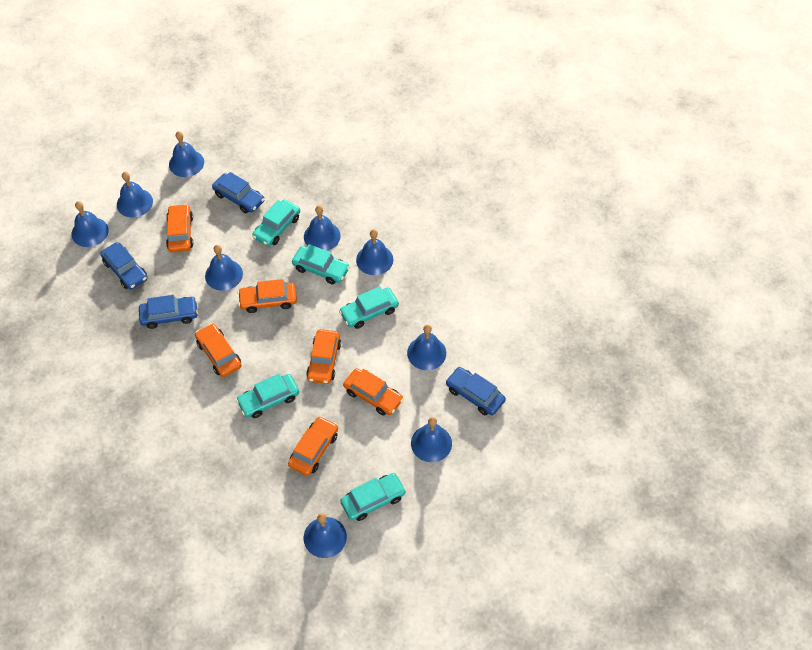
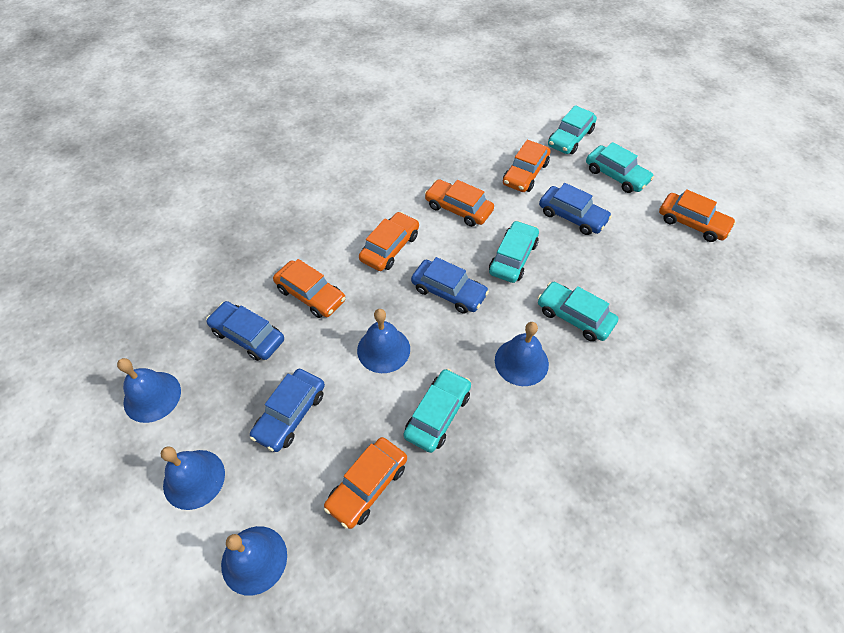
blue bell: [72,201,109,247] [117,172,153,218] [169,131,204,177] [205,245,243,291] [304,205,341,251] [304,513,347,558] [356,229,393,275] [407,325,446,370] [411,417,452,462] = 9 -> [117,358,181,423] [161,446,225,510] [221,526,287,596] [357,309,410,373] [495,322,549,386] = 5

